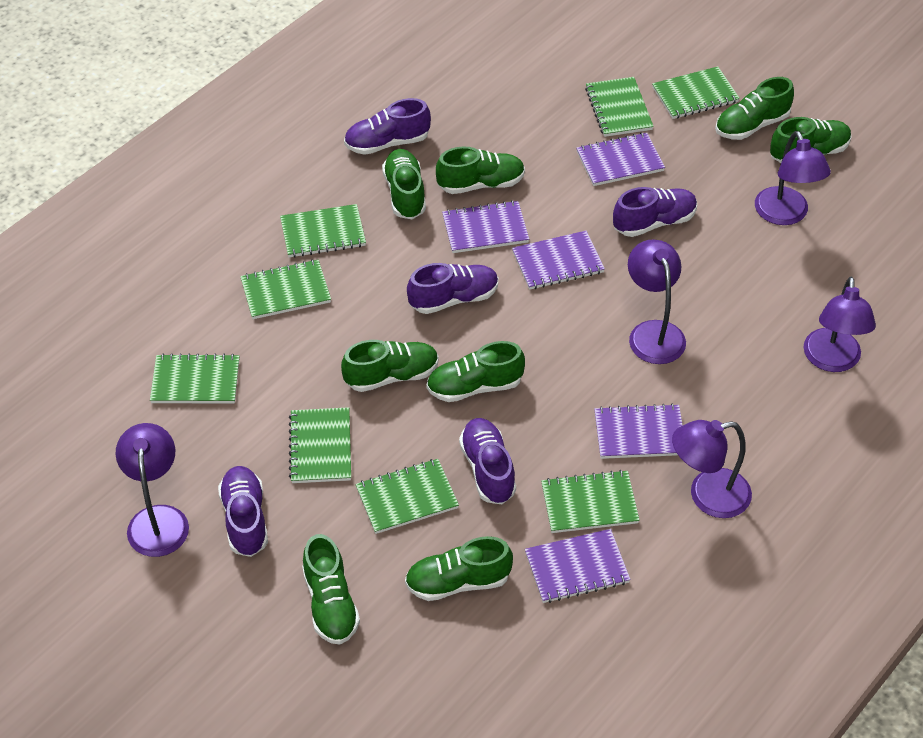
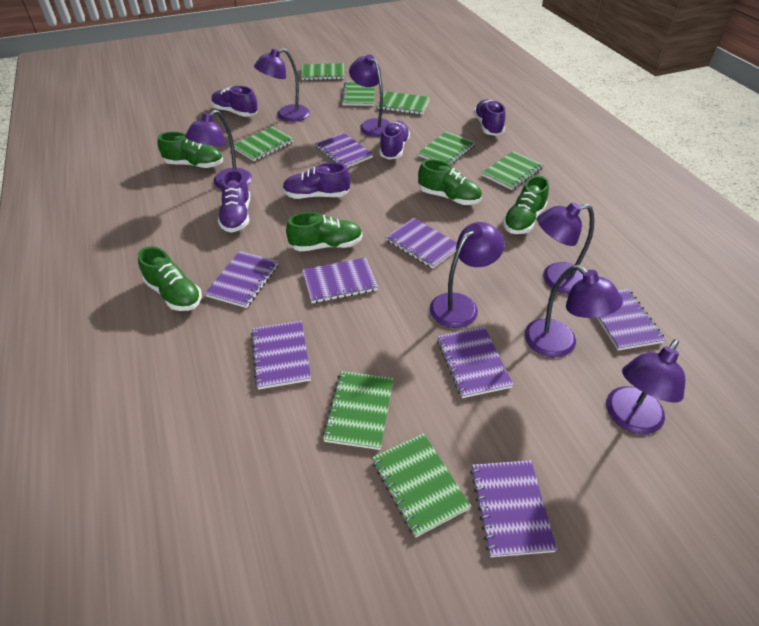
green shoe: [302,534,360,645] [341,340,439,392] [382,149,426,219] [405,536,513,601] [426,341,525,402] [436,146,525,194] [715,77,794,140] [770,117,851,163] = 8 -> [138,246,202,311] [158,132,223,168] [286,212,363,251] [418,159,482,205] [503,176,549,234] = 5
purple lamp: [116,423,189,557] [628,239,686,364] [672,420,752,518] [755,131,831,225] [804,277,876,372] = 5 -> [185,110,252,189] [254,48,310,122] [349,54,390,137] [429,222,505,328] [525,265,623,357] [537,202,594,294] [606,339,685,434] = 7
purple notebook: [442,200,529,253] [512,231,605,290] [525,529,631,603] [576,132,665,186] [594,403,683,459] = 5 -> [205,251,278,308] [251,321,311,390] [302,258,378,303] [315,133,373,168] [386,218,457,269] [437,327,514,398] [470,460,557,557] [597,289,665,351] = 8

